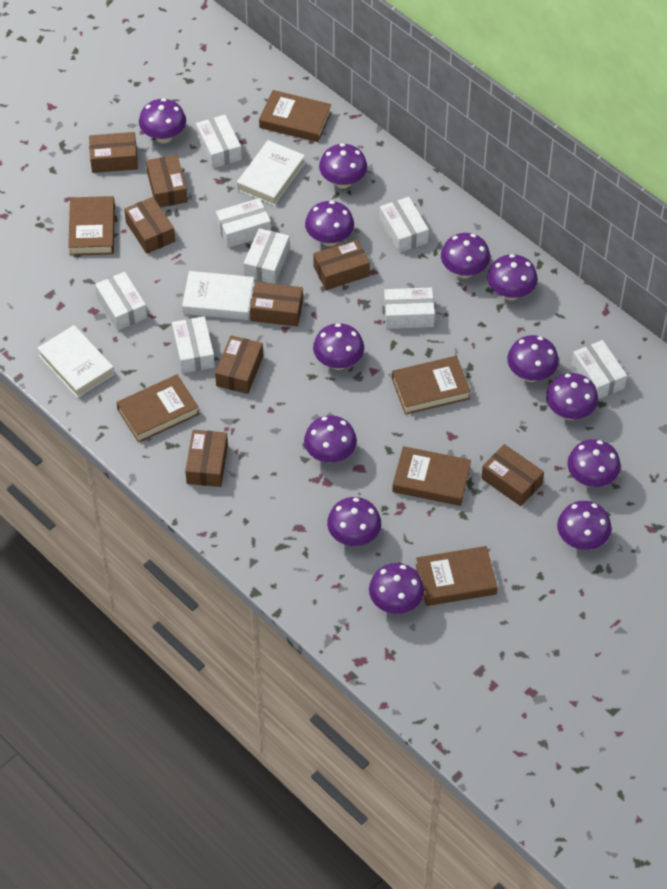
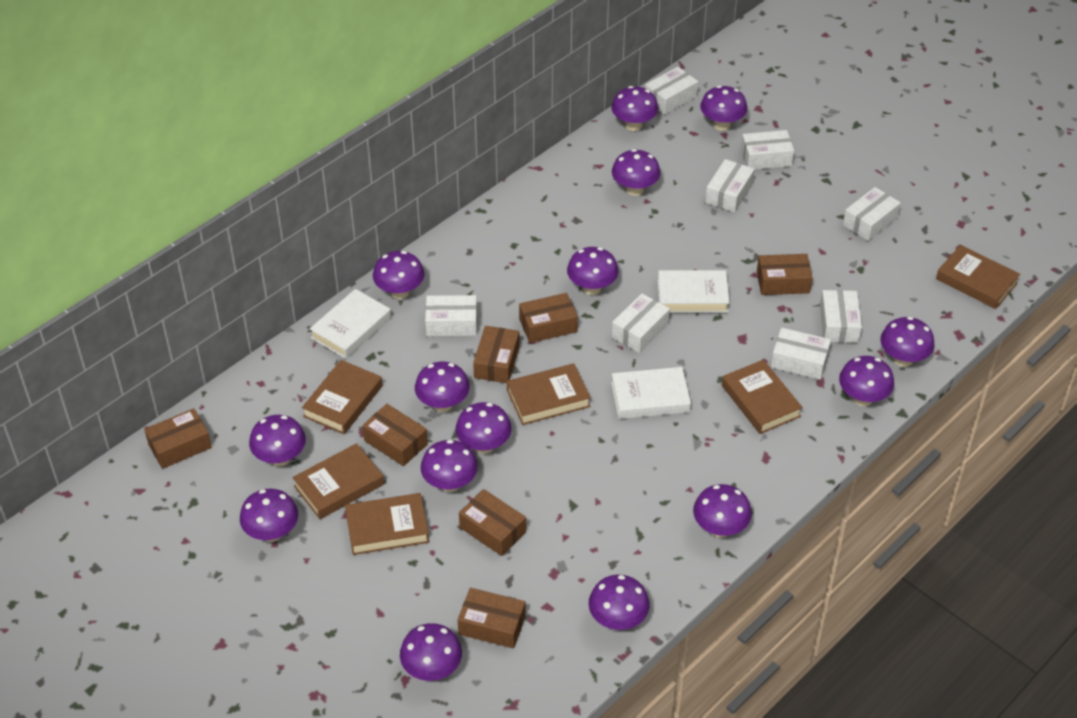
brown box: [89,132,138,173] [124,197,175,254] [146,155,188,207] [185,430,228,487] [215,335,263,394] [250,282,303,327] [313,239,370,290] [481,444,544,506] = 8 -> [144,408,212,469] [362,404,428,466] [458,588,526,648] [459,489,526,556] [473,326,520,383] [519,293,578,343] [757,254,813,295] = 7
purple mushroom: [139,98,186,143] [304,415,357,463] [305,201,354,246] [313,323,364,370] [319,143,367,189] [327,497,381,546] [369,563,424,614] [441,233,490,279] [487,254,538,300] [507,335,559,382] [546,373,598,420] [557,501,612,550] [568,439,621,487] = 13 -> [240,489,298,542] [249,415,306,466] [373,251,424,299] [400,623,462,681] [415,361,470,412] [421,440,478,492] [455,402,512,454] [567,247,619,295] [589,575,649,630] [611,86,658,131] [612,149,660,196] [693,484,752,538] [700,86,747,131] [839,356,894,406] [880,317,935,367] = 15

